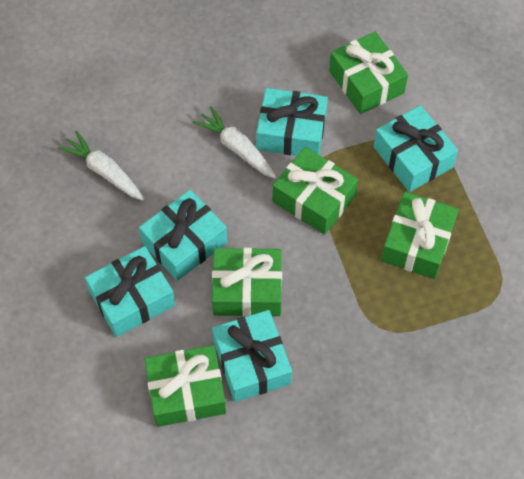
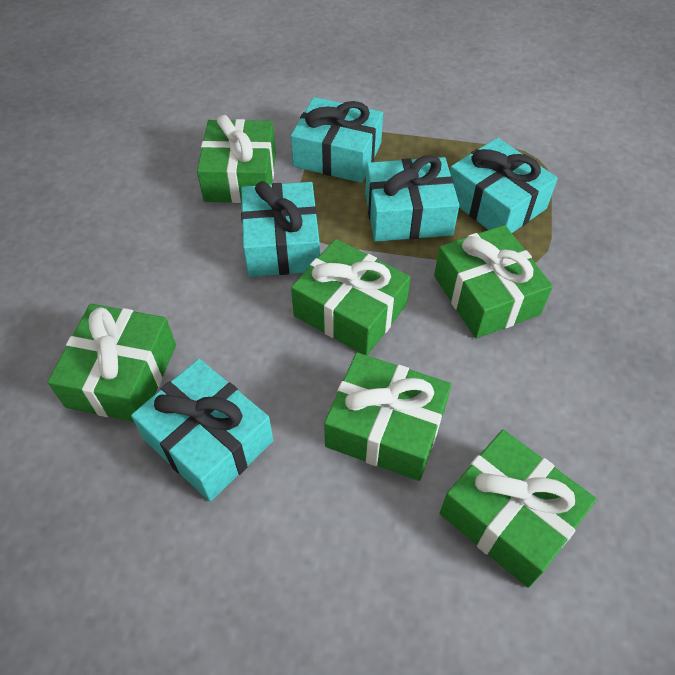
green gift: [144,345,226,427] [212,248,282,317] [272,147,358,235] [329,32,408,114] [381,192,459,279] = 5 -> [47,304,176,422] [197,115,276,203] [291,239,411,356] [324,352,452,481] [434,225,553,338] [440,430,597,588] = 6
white carrot: [58,131,144,201] [193,106,277,179] = 2 -> none = 0

